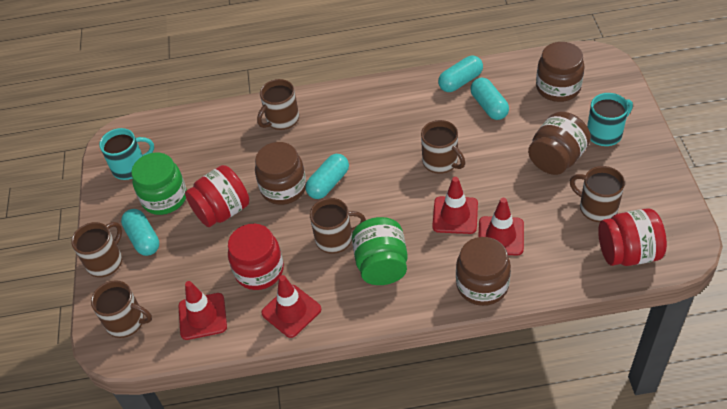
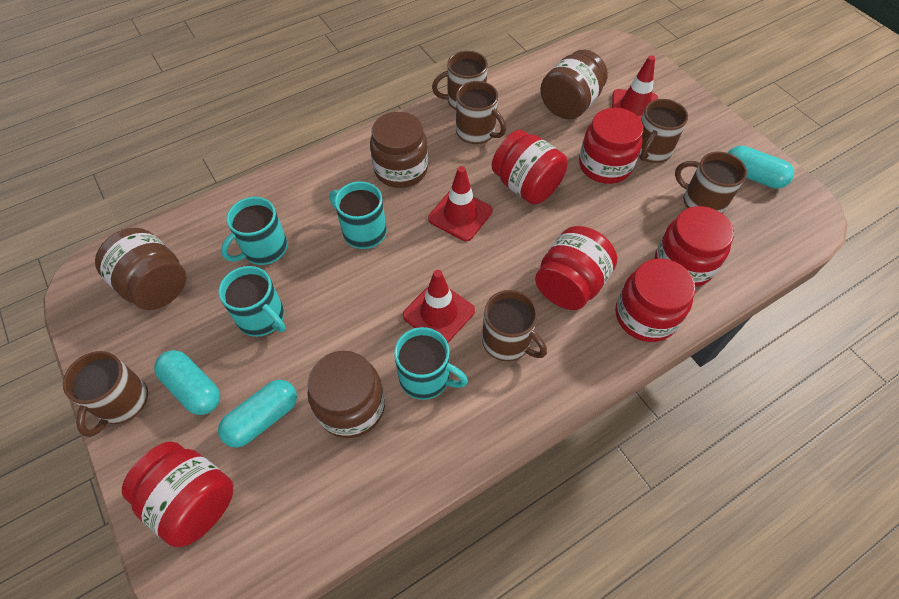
green jar: [131,152,187,215] [352,217,408,285] = 2 -> none = 0
red jar: [185,165,249,227] [228,224,284,290] [598,208,667,266] = 3 -> [122,442,233,547] [492,130,568,204] [535,226,617,310] [579,108,644,184] [615,258,696,342] [655,206,734,287] = 6
red traffic cone: [178,281,227,340] [261,275,321,338] [432,177,478,234] [478,198,524,256] = 4 -> [403,270,475,343] [428,166,493,241] [612,55,658,120] = 3
turquoise capsule: [121,209,159,256] [305,154,349,199] [438,56,483,92] [470,78,509,120] = 4 -> [154,350,220,415] [218,380,297,448] [728,146,794,188] = 3
turquoise mug: [99,128,154,180] [587,93,633,146] = 2 -> [218,266,286,337] [221,197,288,265] [329,181,387,249] [394,327,468,400] = 4

